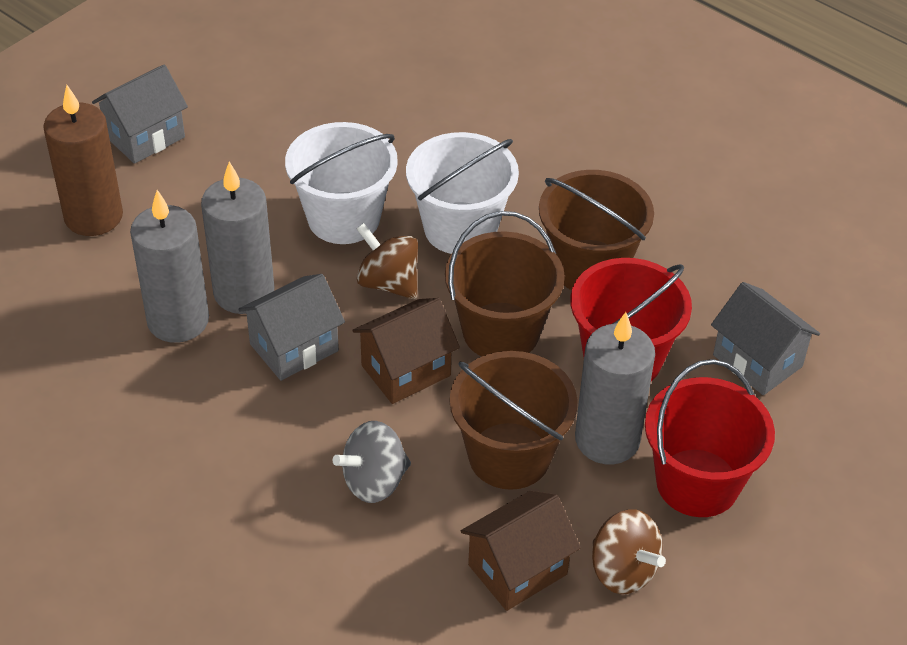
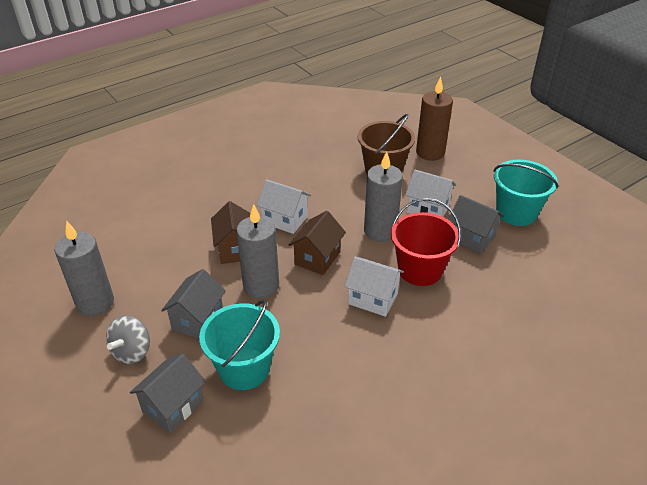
brown bucket: [445,211,565,357] [449,351,578,490] [539,170,654,290] = 3 -> [358,114,415,174] = 1
brown spinning top: [357,223,418,299] [592,509,666,594] = 2 -> none = 0
red bucket: [571,258,692,381] [645,359,775,517] = 2 -> [391,198,461,286] = 1
turquoise bucket: none = 0 -> [199,300,280,390] [493,160,558,226] = 2
white bucket: [285,122,398,244] [406,132,519,254] = 2 -> none = 0
white house: none = 0 -> [257,179,311,234] [345,256,404,317] [405,169,456,217] = 3

